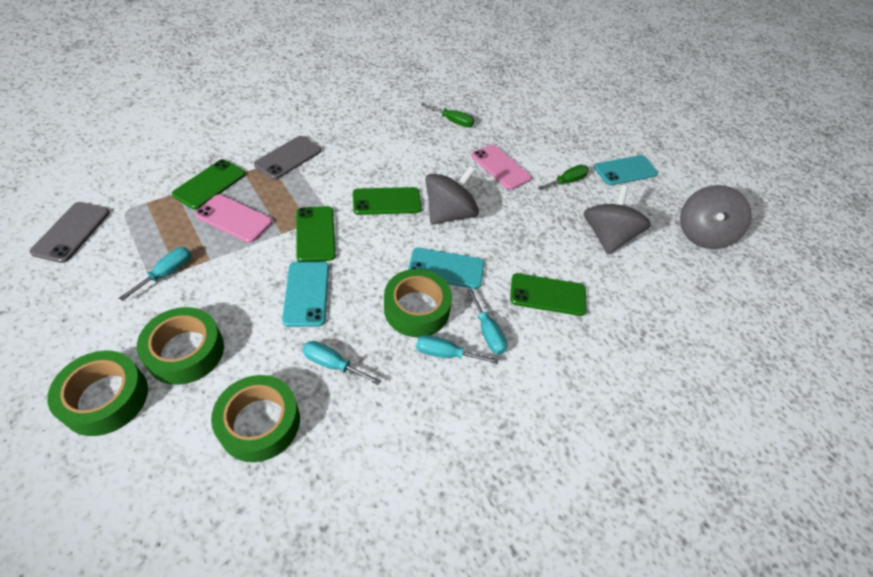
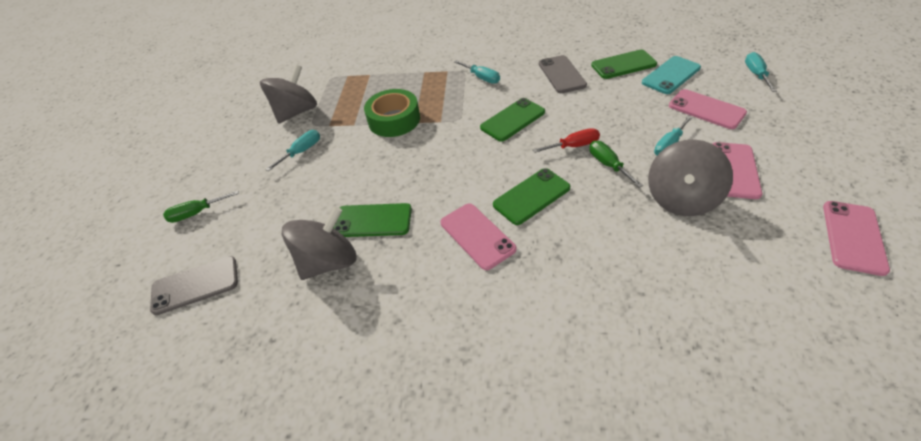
green tape: [47,351,148,436] [137,307,224,385] [211,375,300,462] [384,269,452,337] = 4 -> [364,89,420,137] = 1
pink phone: [195,194,272,243] [471,144,531,190] = 2 -> [440,203,517,270] [669,89,747,129] [712,142,762,199] [823,201,890,276] = 4
red screwdriver: none = 0 -> [533,128,600,153] = 1
turquoise phone: [282,262,329,327] [408,247,484,289] [594,155,658,186] = 3 -> [642,56,701,94] = 1

